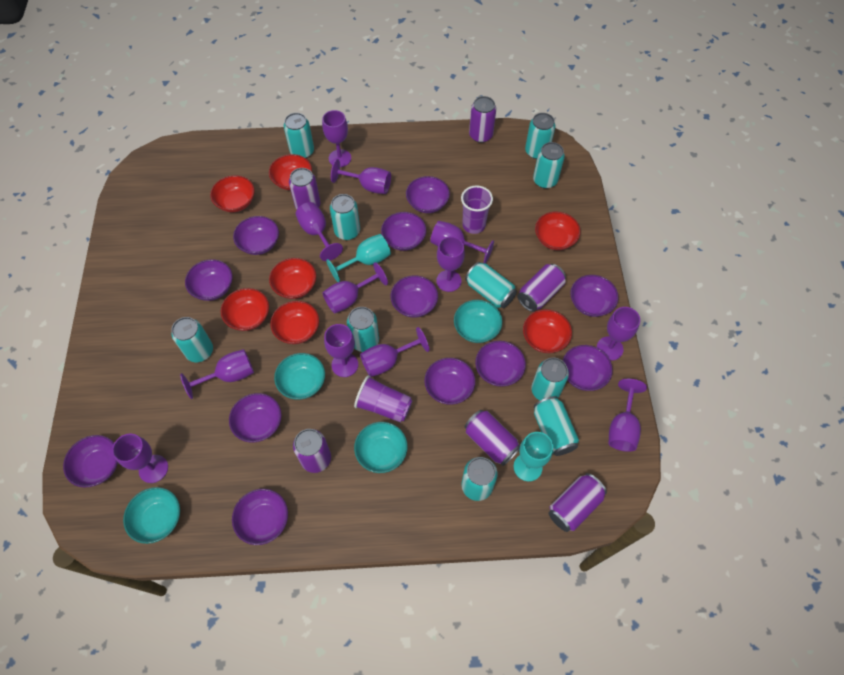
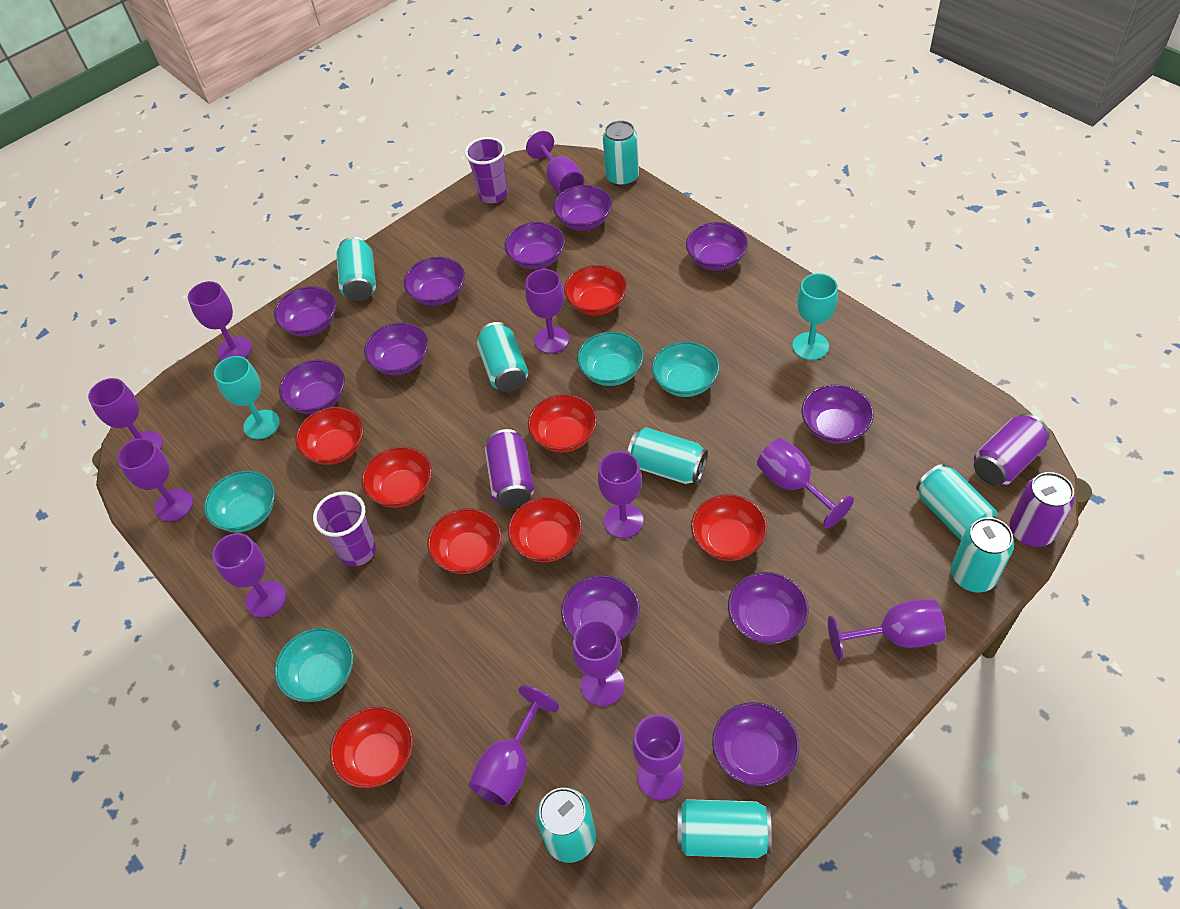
purple bowl: [63,435,118,488] [185,259,233,301] [229,393,282,443] [232,489,288,545] [233,216,279,255] [381,212,426,251] [390,276,438,318] [406,176,450,213] [424,358,475,405] [475,341,526,386] [562,345,613,391] [570,275,619,317] = 12 -> [274,286,336,336] [279,359,345,414] [364,322,429,375] [404,257,465,306] [505,222,565,269] [553,185,612,230] [561,575,640,641] [686,222,748,271] [712,702,799,786] [728,572,809,645] [802,384,874,444] = 11
purple can: [289,168,321,209] [293,429,331,473] [465,410,520,466] [469,96,496,143] [518,264,566,312] [549,473,607,532] = 6 -> [485,429,534,508] [974,413,1050,486] [1010,472,1075,547] = 3
red bowl: [210,175,255,212] [221,288,269,331] [269,154,312,190] [269,258,316,299] [270,301,319,344] [523,309,572,353] [535,212,581,250] = 7 -> [295,407,364,465] [330,707,413,789] [361,447,432,508] [427,508,501,574] [508,497,582,562] [528,394,597,453] [564,265,627,315] [691,494,767,561] = 8
turquoise can: [171,317,213,362] [284,113,314,158] [330,194,360,240] [347,307,379,352] [462,457,498,501] [465,262,517,308] [525,113,555,159] [531,357,569,400] [533,142,565,189] [534,396,579,456] = 10 -> [336,237,376,301] [477,322,528,392] [536,788,596,863] [603,120,639,186] [627,427,708,484] [677,799,772,858] [916,464,997,541] [951,517,1014,592] = 8

